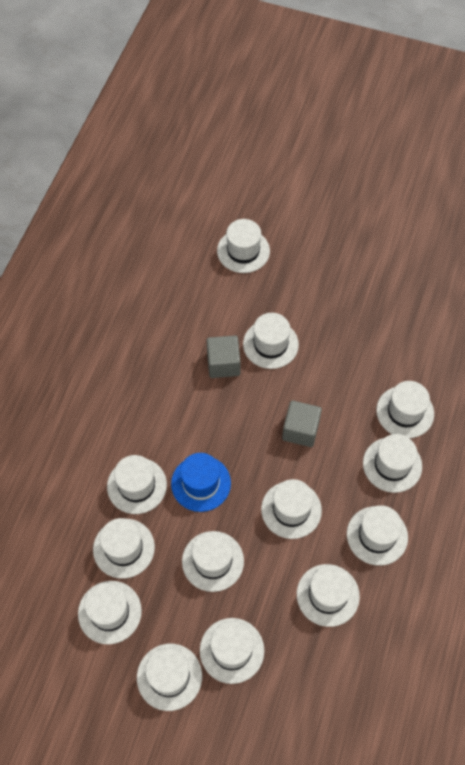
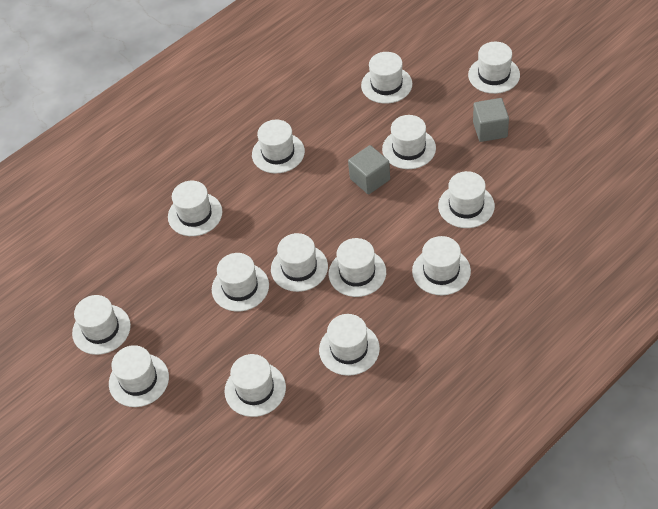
blue hat: [171,453,231,512] = 1 -> none = 0
white hat: [78,581,142,645] [93,518,155,579] [107,455,167,514] [137,644,202,711] [182,531,244,592] [200,618,264,684] [217,219,270,273] [243,313,299,369] [261,479,322,539] [297,564,360,627] [347,505,408,566] [363,434,422,493] [376,381,434,438] = 13 -> [72,295,131,355] [109,345,169,407] [168,181,222,236] [212,253,269,312] [224,354,286,417] [252,119,305,174] [271,233,328,292] [319,314,380,376] [329,238,386,297] [361,52,412,104] [382,115,436,169] [412,236,471,295] [438,171,495,228] [468,42,520,94] = 14

